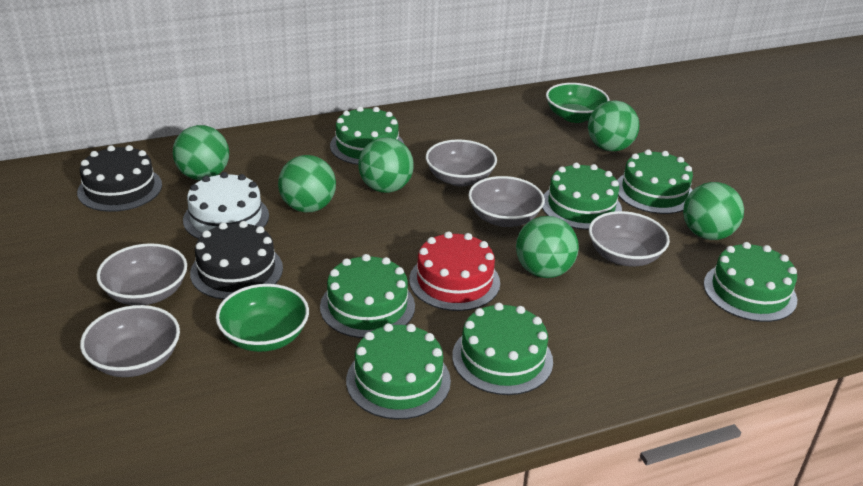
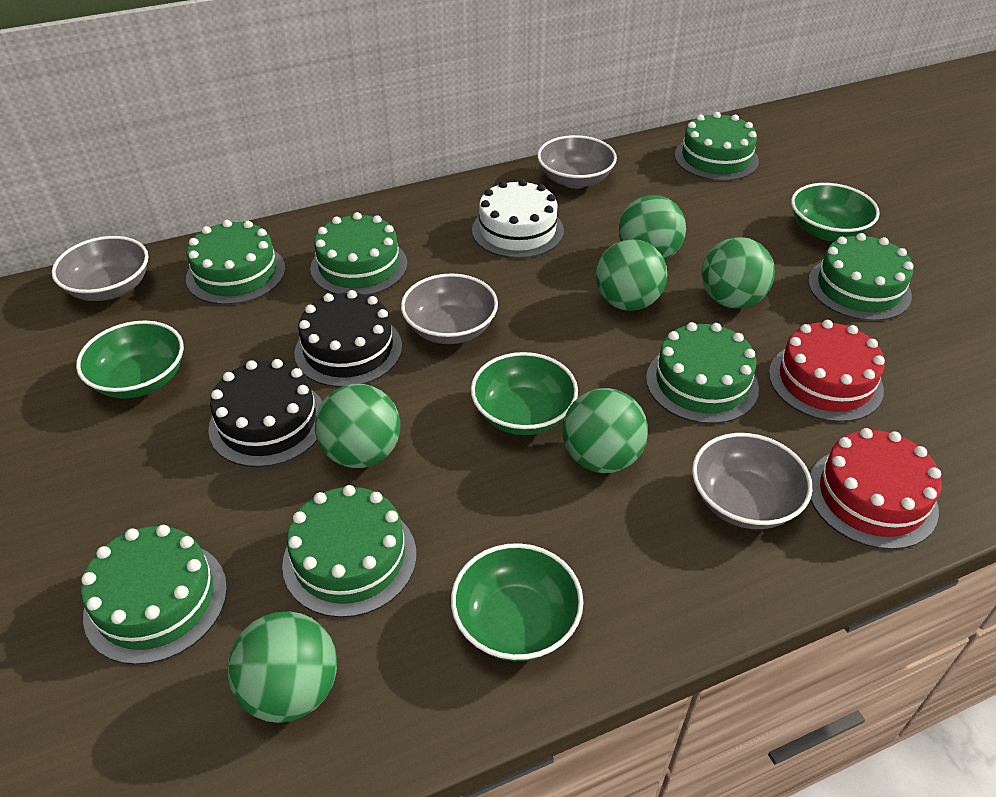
green bowl: [216,284,309,352] [546,83,610,123] = 2 -> [76,321,184,399] [451,543,583,661] [471,352,578,435] [791,183,880,241] = 4
grey bowl: [80,305,180,377] [96,243,187,305] [426,139,497,187] [468,176,545,227] [589,211,670,266] = 5 -> [52,236,148,301] [401,273,498,344] [537,135,617,188] [692,433,812,529] = 4
red cake: [409,231,500,311] = 1 -> [769,320,885,422] [810,428,942,550] = 2

